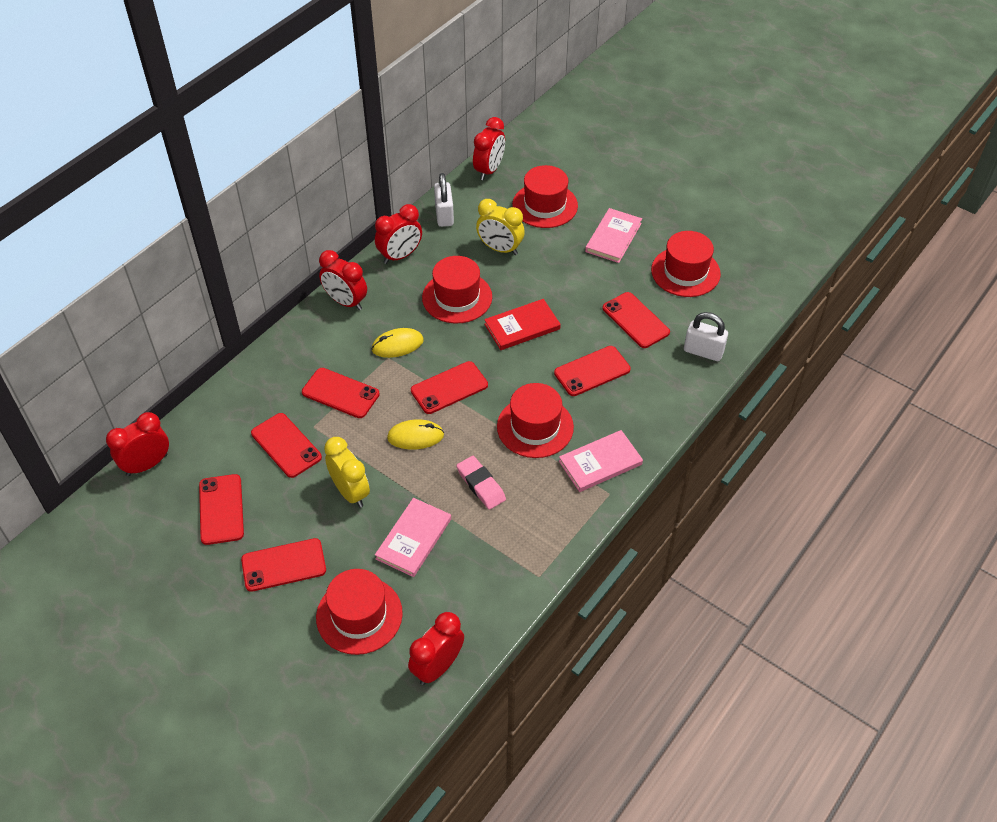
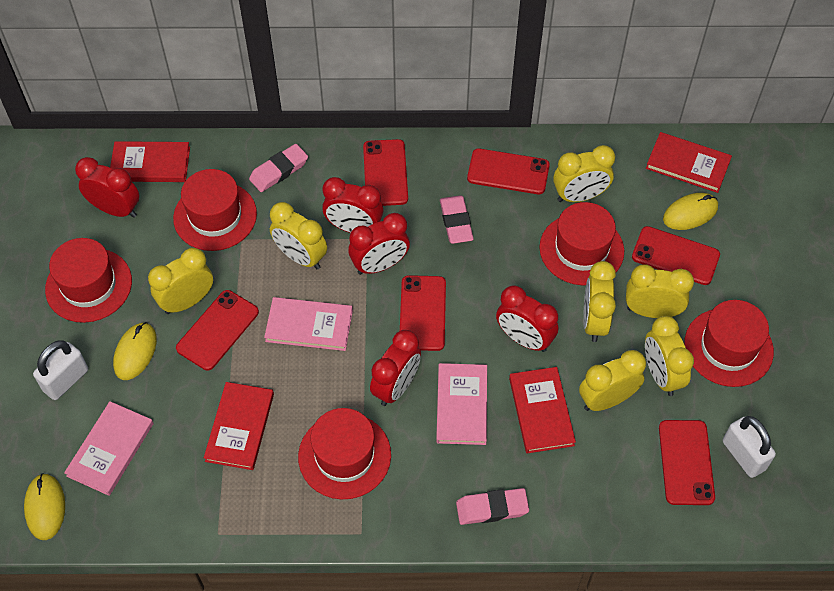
pink eraser: [456,456,506,510] = 1 -> [249,144,308,192] [440,195,474,244] [456,488,529,525] = 3
red book: [484,299,561,350] = 1 -> [110,141,190,182] [204,382,274,470] [509,367,576,453] [646,132,732,193] = 4
red phone: [199,474,244,545] [241,538,326,592] [251,413,322,478] [302,368,380,418] [411,361,488,414] [554,346,631,396] [603,292,670,348] = 7 -> [176,290,259,370] [363,139,408,206] [400,275,446,351] [467,149,550,194] [632,226,720,285] [659,420,715,505] = 6
yellow clock: [324,437,370,508] [476,199,525,255] = 2 -> [148,248,213,314] [270,202,327,269] [553,145,615,202] [579,350,646,411] [583,261,616,342] [626,265,694,318] [645,316,694,396] = 7
yellow mouse: [371,328,424,358] [387,419,444,450] = 2 -> [24,473,65,540] [113,322,157,380] [663,193,718,230] = 3

